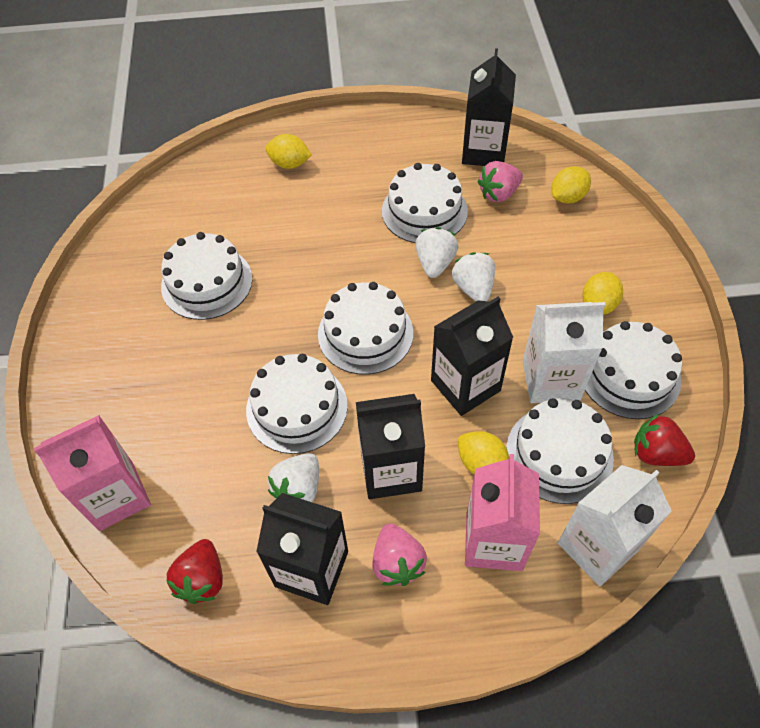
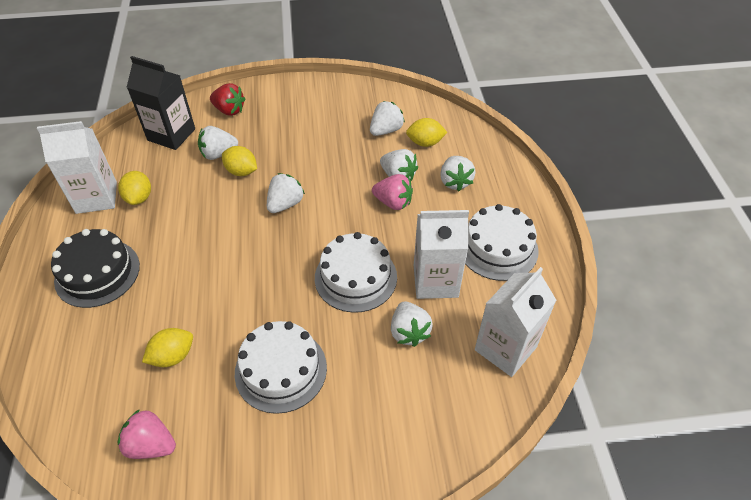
black cake: none = 0 -> [51,229,140,308] = 1
black carton: [256,493,348,605] [356,394,425,499] [431,297,514,416] [462,48,516,166] = 4 -> [127,56,195,150] = 1
pink carton: [33,415,151,531] [465,454,540,571] = 2 -> none = 0
red strawberry: [166,539,223,604] [634,414,695,466] = 2 -> [210,83,245,116] = 1
white cake: [161,232,252,320] [246,354,348,454] [318,282,413,375] [382,163,468,243] [506,398,614,504] [585,321,682,419] = 6 -> [235,321,327,414] [315,232,397,313] [465,204,539,281] = 3
white carton: [523,302,605,403] [558,465,672,586] = 2 -> [37,121,117,214] [414,210,469,299] [475,267,557,377] = 3
white strawberry: [268,453,319,502] [415,227,459,278] [452,252,495,301] = 3 -> [198,126,238,160] [267,173,305,213] [370,101,405,136] [380,149,418,181] [391,301,433,347] [440,156,476,191] = 6

